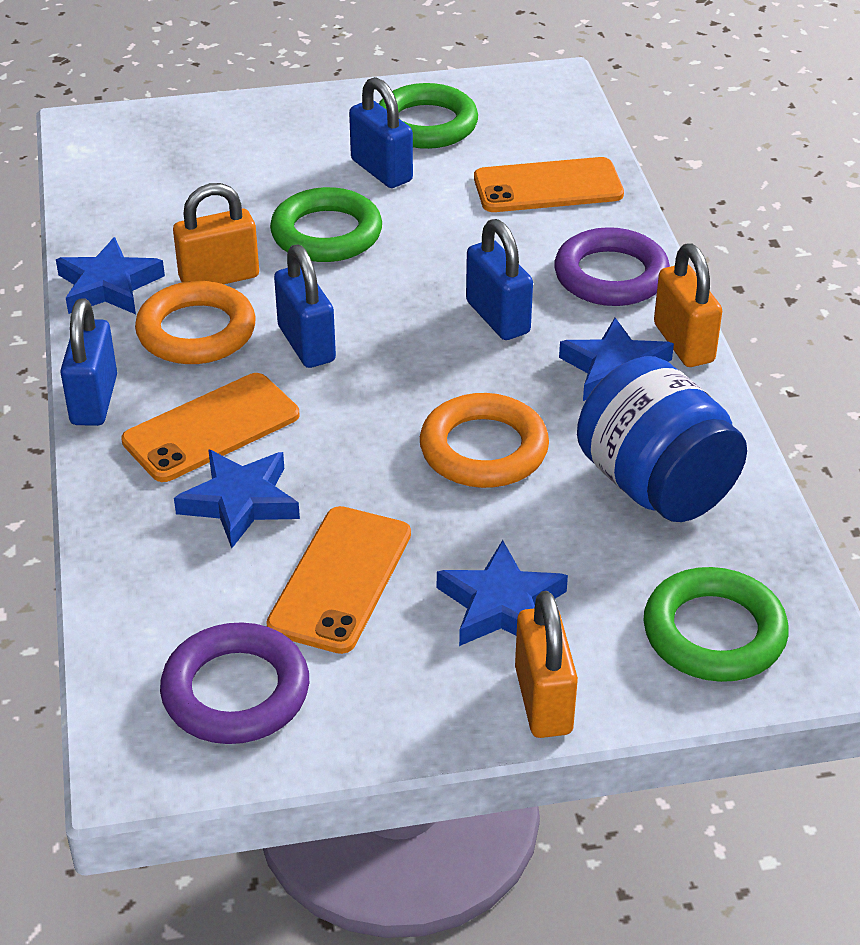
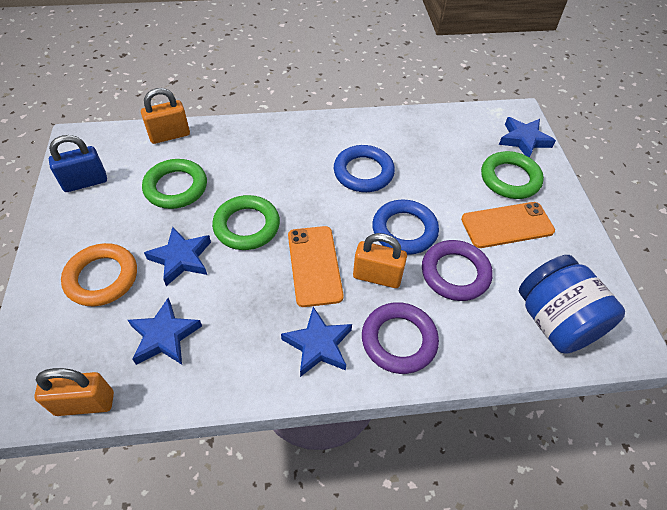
blue padlock: [60,298,117,426] [274,245,336,368] [349,77,413,188] [466,219,533,340] = 4 -> [49,135,107,192] = 1
blue ring: none = 0 -> [334,145,395,192] [372,199,439,255] = 2
orange phone: [121,373,299,482] [266,506,411,654] [474,157,624,212] = 3 -> [288,226,344,307] [461,202,555,248] = 2
orange ring: [135,281,256,364] [420,393,549,488] = 2 -> [61,243,137,306] = 1

